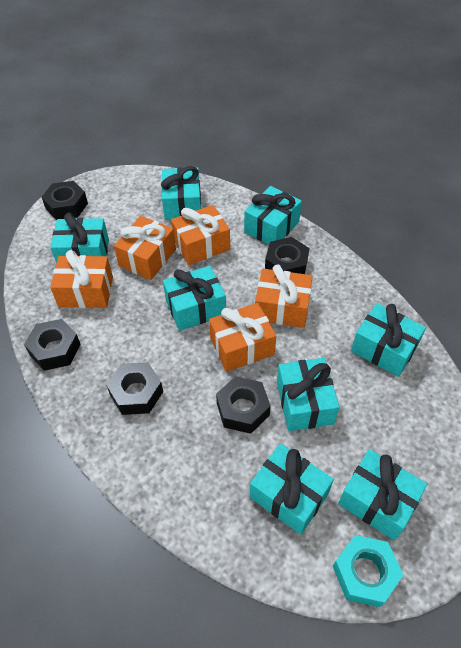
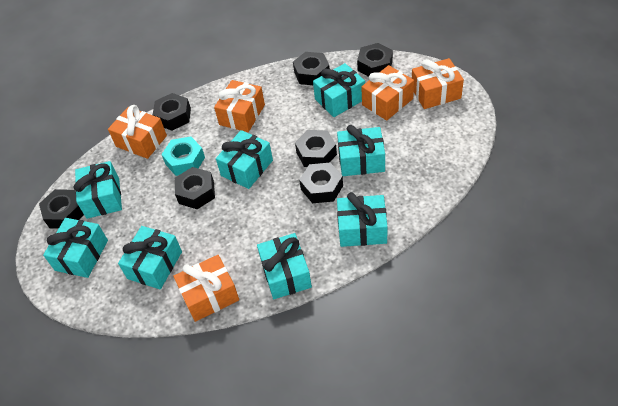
black nut: [24,319,81,371] [42,181,88,220] [106,362,163,415] [216,376,271,434] [265,237,309,274] = 5 -> [39,189,84,229] [153,93,191,131] [175,167,215,209] [293,52,330,85] [295,130,337,167] [299,163,343,203] [357,43,393,77] = 7

